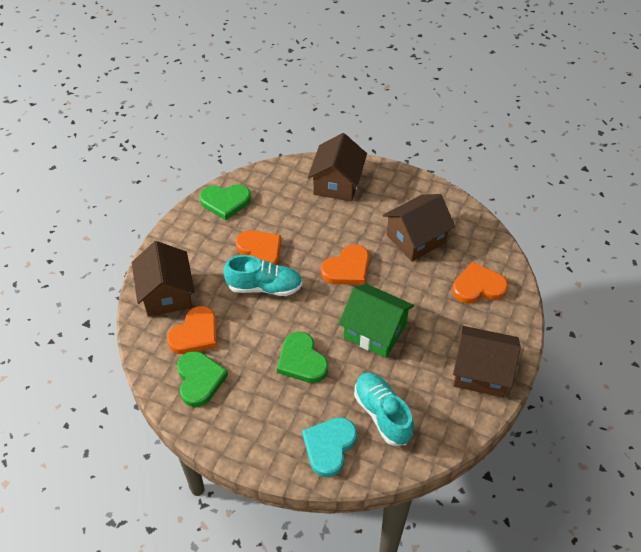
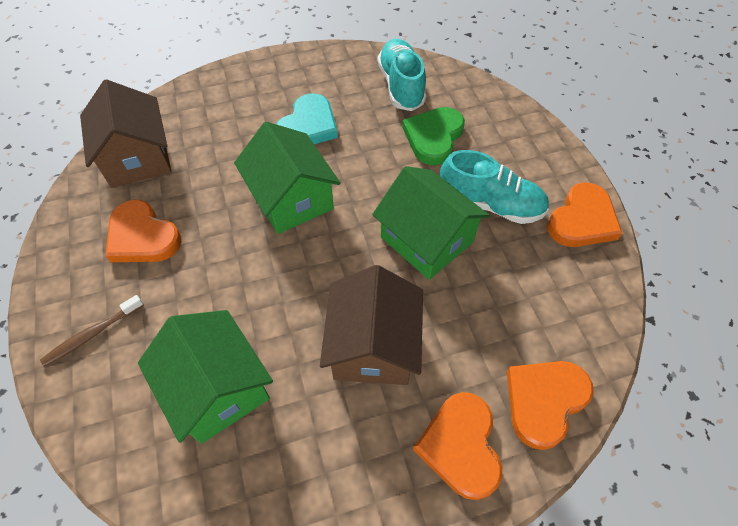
brown house: [132,241,195,317] [308,133,367,201] [383,194,455,261] [453,326,521,397] = 4 -> [80,79,171,188] [320,265,423,385] = 2
brown toothbrush: none = 0 -> [40,295,144,367] = 1
green heart: [177,351,228,407] [200,184,251,220] [277,332,328,383] = 3 -> [402,107,465,165] = 1
green house: [339,284,414,358] = 1 -> [138,310,273,444] [234,122,341,234] [372,166,490,280] = 3

